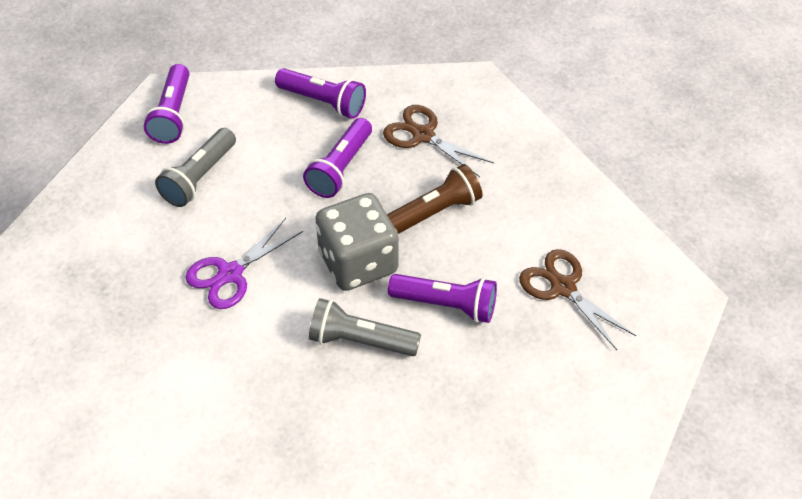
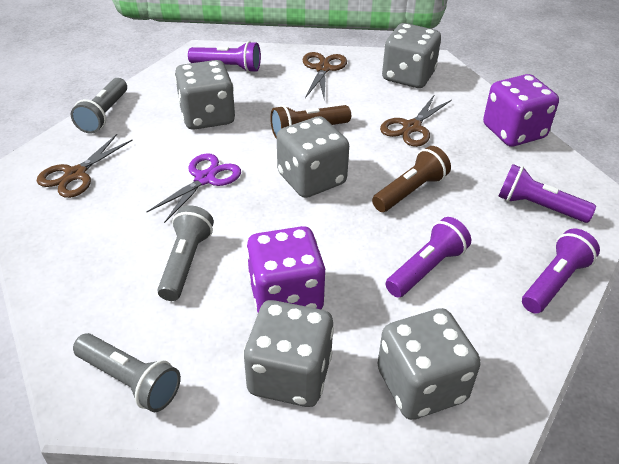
brown flashlight: [387,164,483,234] = 1 -> [270,105,351,139] [372,146,451,212] = 2
brown scissors: [383,105,494,177] [519,249,636,350] = 2 -> [37,134,133,198] [302,52,347,100] [380,94,452,147] = 3
grey dice: [315,193,399,291] = 1 -> [175,60,235,130] [244,300,334,407] [277,116,349,198] [377,308,481,420] [382,23,441,88] = 5
grey flashlight: [155,128,236,207] [309,298,421,356] = 2 -> [71,78,127,134] [73,333,181,412] [157,205,214,301] = 3
purple dice: none = 0 -> [246,226,325,312] [483,74,559,146] = 2

